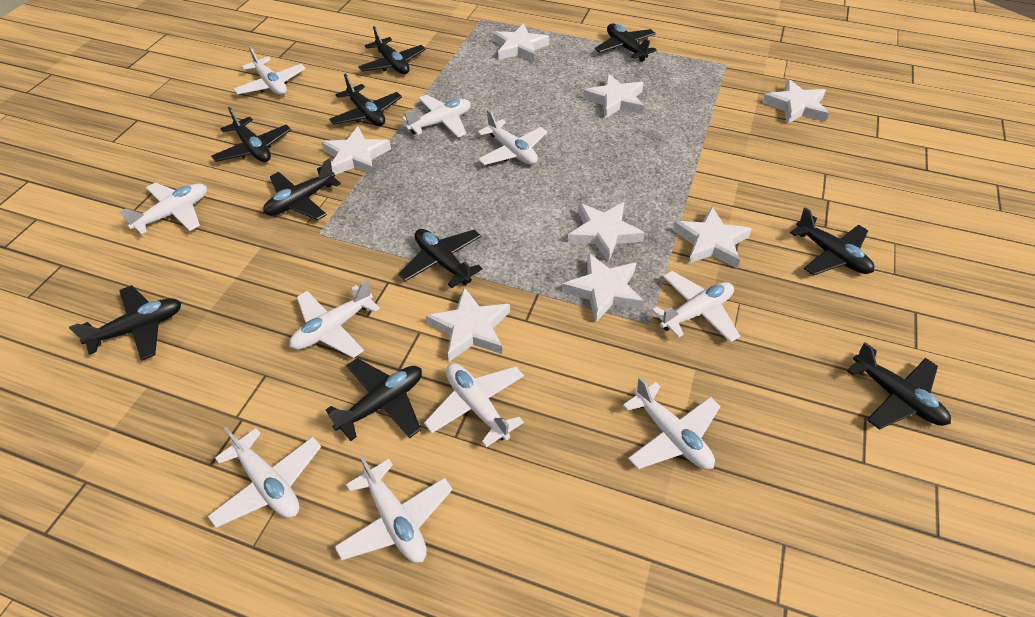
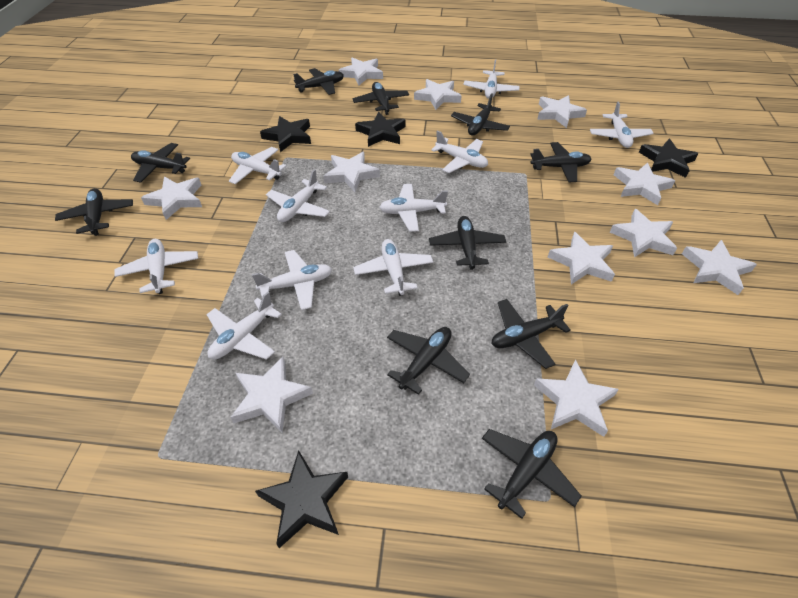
black star: none = 0 -> [255,450,348,548] [260,116,311,152] [355,112,406,147] [639,138,698,178] = 4
white star: [321,126,391,175] [426,287,510,362] [493,24,549,62] [562,253,644,323] [567,202,645,263] [583,74,644,119] [673,207,752,268] [762,79,829,124] = 8 -> [141,177,202,220] [230,356,313,433] [324,152,380,192] [339,58,383,85] [414,79,461,110] [534,359,619,437] [537,95,587,128] [548,232,615,284] [610,209,677,258] [614,163,675,205] [682,240,757,295] = 11

